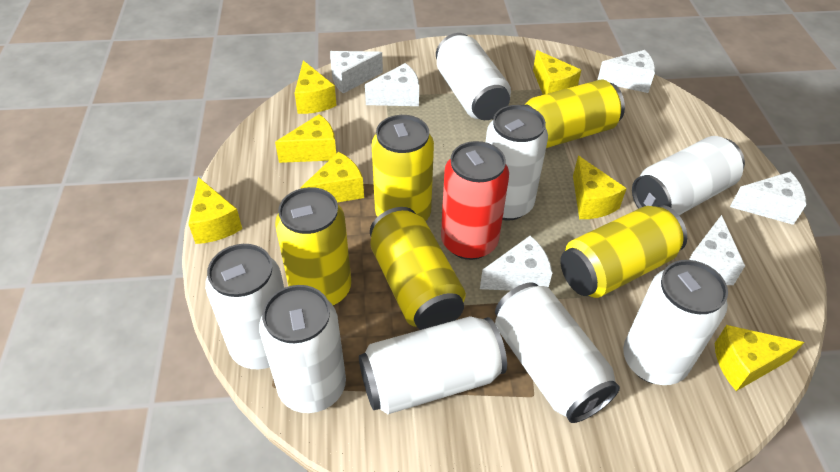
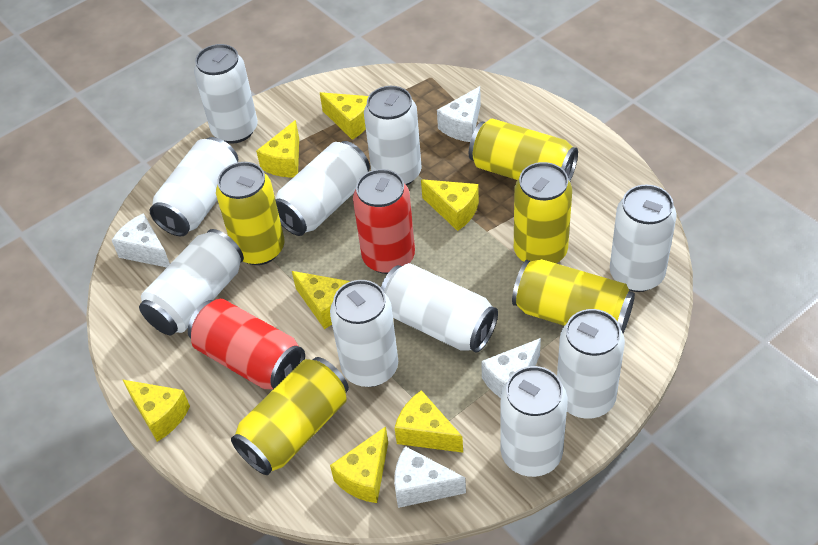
red can: [441,141,509,260] = 1 -> [188,299,305,389] [353,169,415,274] = 2
white can: [205,244,284,369] [259,285,346,413] [359,316,507,414] [436,33,511,120] [486,105,548,220] [495,282,620,423] [623,260,728,385] [632,136,745,215] = 8 -> [139,229,244,335] [150,137,238,236] [194,44,258,144] [275,141,370,236] [330,280,398,387] [364,86,422,186] [381,263,498,353] [501,366,567,477] [557,309,625,419] [610,184,676,292] = 10
white cheese: [330,51,383,94] [365,63,419,106] [480,236,552,291] [597,50,655,93] [689,215,745,285] [730,172,806,225] = 6 -> [112,213,170,268] [394,446,466,508] [437,86,481,142] [481,338,541,398] = 4

